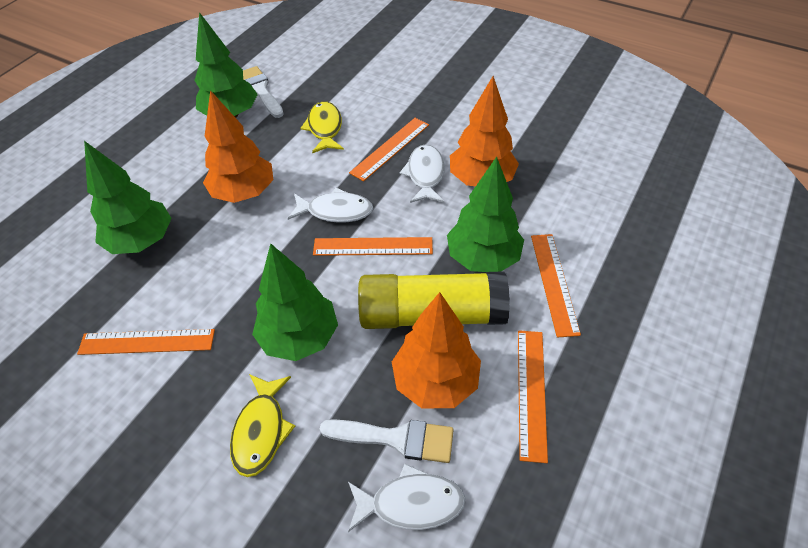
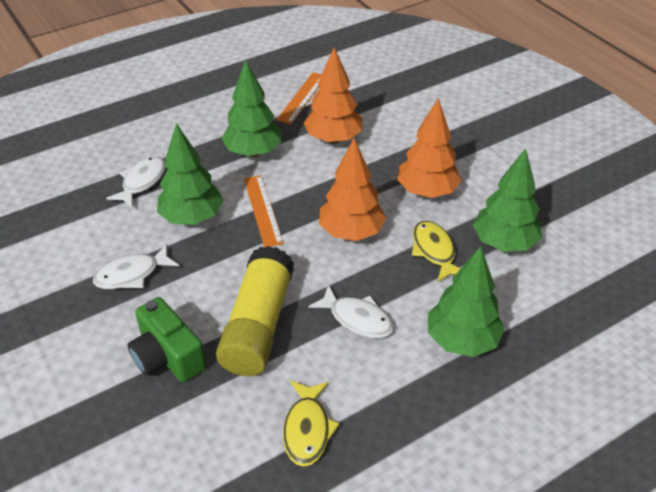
green camera: none = 0 -> [128,297,206,383] = 1
orange ruler: [77,329,215,355] [313,237,433,256] [349,118,429,181] [518,330,548,463] [531,234,581,338] = 5 -> [244,175,284,247] [276,72,322,124] = 2
white brush: [243,66,284,118] [320,419,454,463] = 2 -> none = 0

